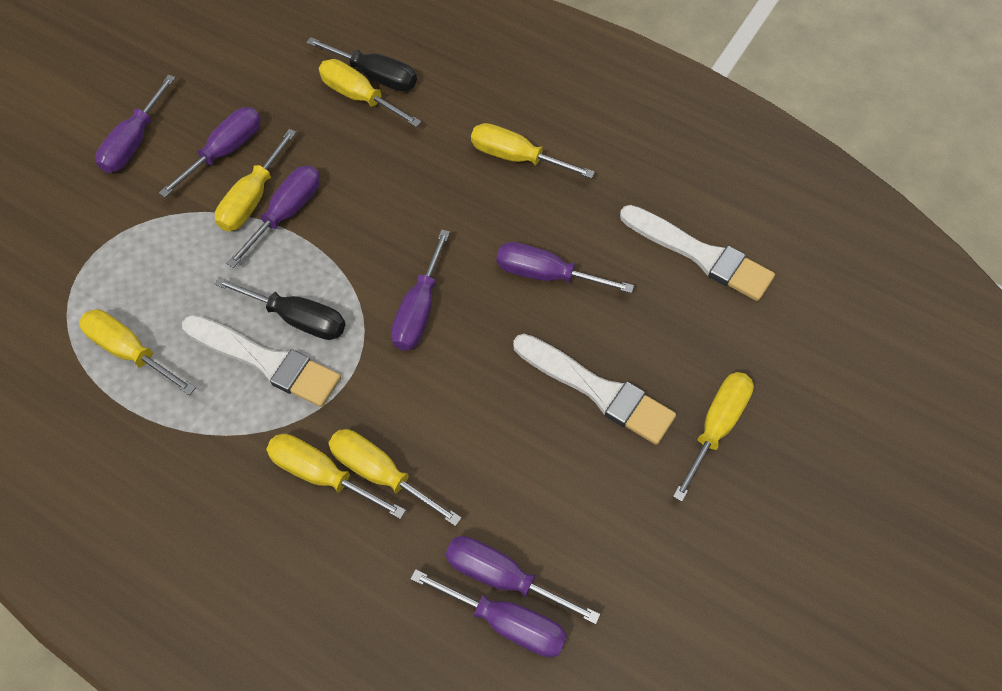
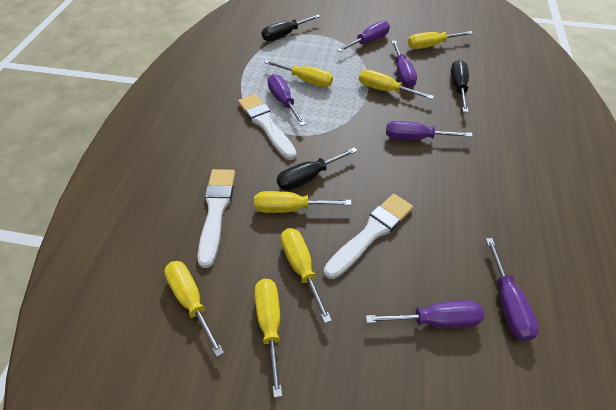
black screwdriver: [215,277,346,340] [306,37,417,91] = 2 -> [262,15,321,41] [277,147,357,190] [451,60,469,112] = 3
purple screwdriver: [95,75,176,173] [159,107,261,197] [226,166,320,268] [391,229,450,350] [410,569,567,657] [445,536,600,624] [497,242,634,293] = 7 -> [267,74,306,126] [337,21,390,52] [366,301,484,328] [386,121,473,140] [391,41,417,88] [486,238,539,341] = 6

